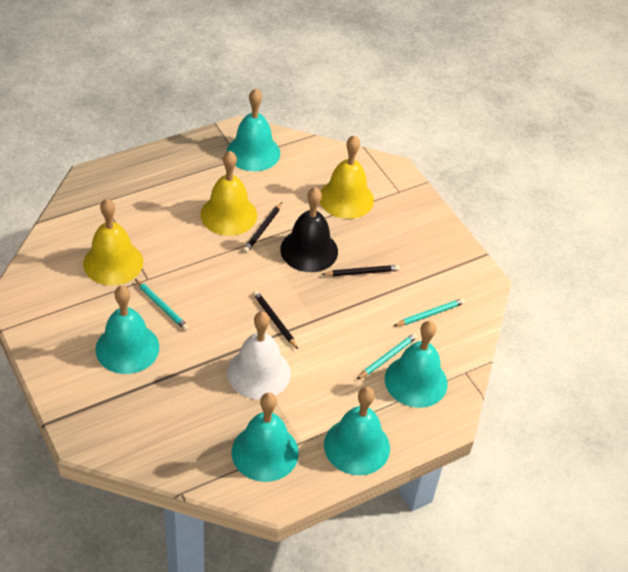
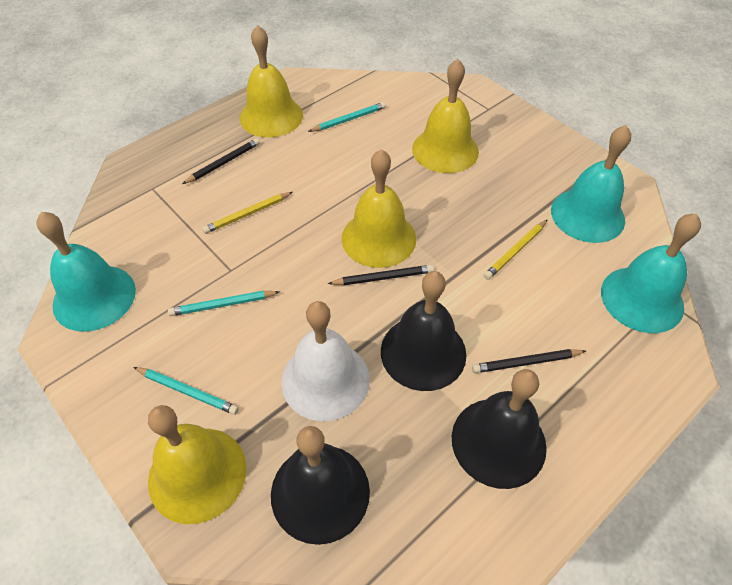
black bell: [280,187,338,272] = 1 -> [271,426,370,545] [381,271,466,391] [452,369,547,489] = 3
turquoise bell: [95,286,159,374] [227,89,280,171] [231,393,299,482] [324,387,390,475] [385,321,447,408] = 5 -> [36,212,136,332] [551,125,631,243] [601,213,701,333] = 3
yellow bell: [83,199,143,286] [200,151,257,236] [320,135,374,219] = 3 -> [148,405,247,524] [240,25,303,137] [341,149,416,268] [412,59,479,173] = 4
yellow pencil: none = 0 -> [202,192,293,234] [484,219,548,280] = 2

